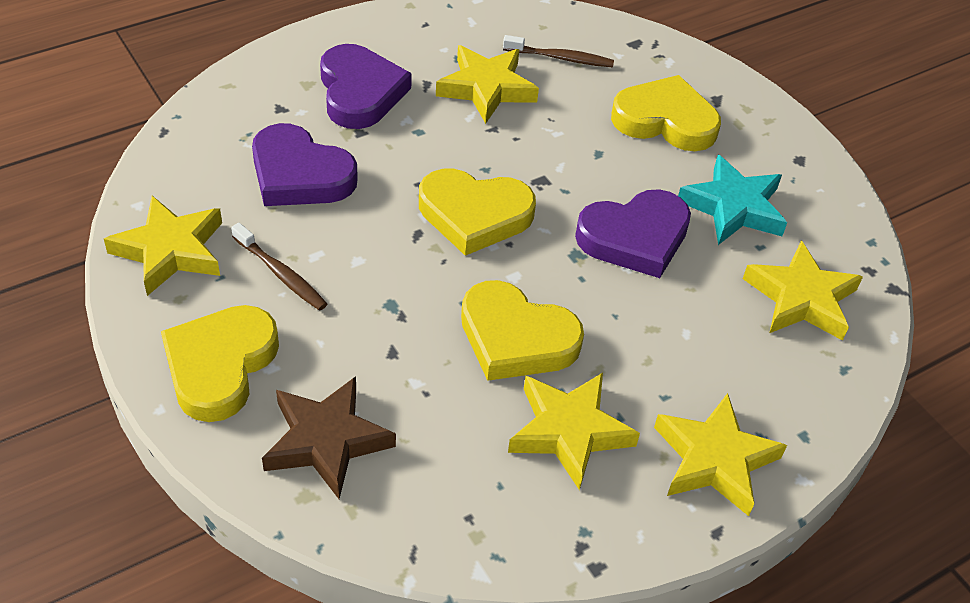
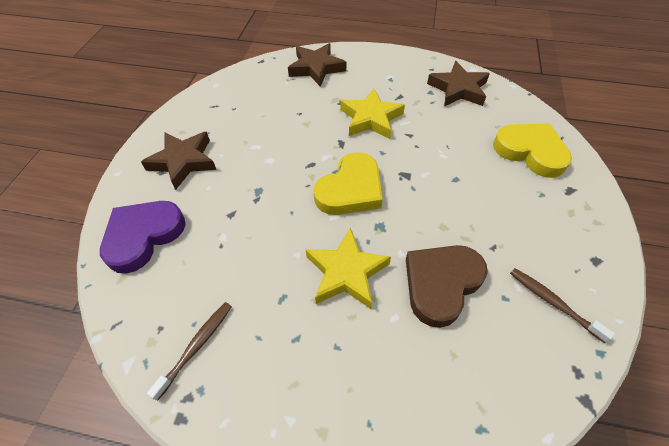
brown heart: none = 0 -> [406,245,488,328] = 1
brown star: [262,376,396,499] = 1 -> [141,132,216,190] [288,43,346,87] [427,61,490,106] = 3
purple heart: [252,123,358,206] [320,44,412,129] [575,189,691,278] = 3 -> [100,201,186,274] = 1
turquoise star: [678,155,787,245] = 1 -> none = 0
yellow heart: [161,305,279,422] [419,169,536,256] [461,280,584,381] [611,75,721,151] = 4 -> [314,152,383,215] [493,124,572,178] = 2
yellow star: [104,196,222,296] [436,45,539,124] [508,373,640,490] [654,393,787,516] [743,240,863,341] = 5 -> [306,228,391,309] [340,88,405,139] = 2

